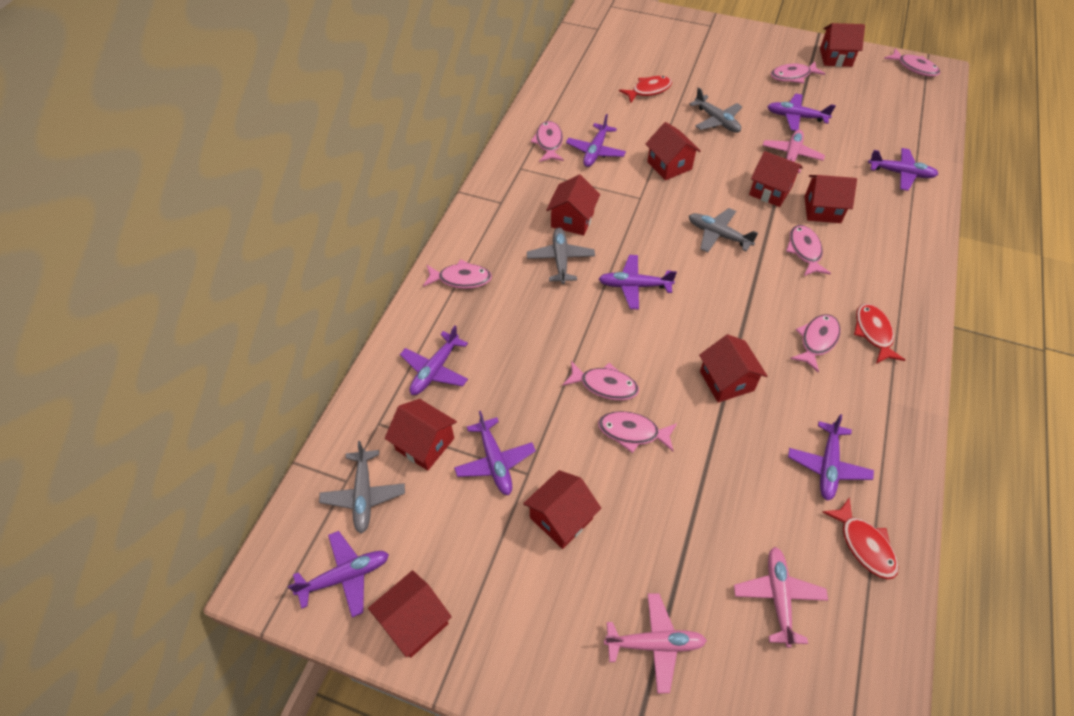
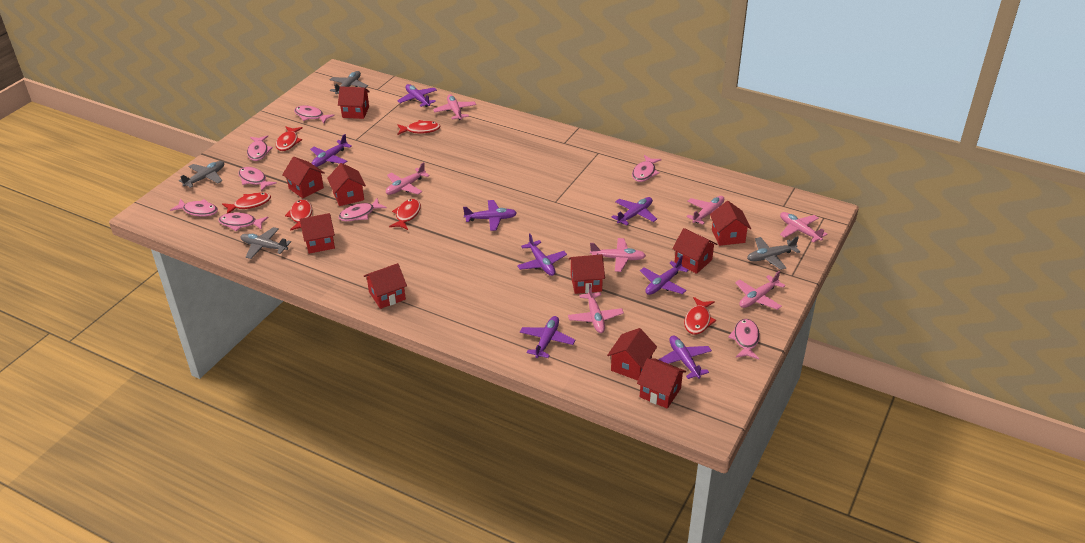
pink plane: [604,593,707,693] [734,547,828,648] [762,130,825,173] = 3 -> [386,162,430,195] [433,94,476,120] [568,284,624,333] [590,238,646,272] [686,196,725,225] [735,271,785,310] [780,212,827,243] = 7
red fish: [619,76,672,103] [822,497,899,579] [854,304,905,364] = 3 -> [222,192,271,213] [276,126,303,151] [285,199,312,231] [389,199,421,230] [397,120,440,135] [684,297,716,335] = 6
red house: [368,570,452,658] [385,399,457,471] [523,470,601,549] [546,175,600,235] [646,122,701,180] [699,334,767,403] [749,151,803,207] [804,175,857,223] [820,23,865,67] = 9 -> [282,157,325,198] [300,213,335,254] [327,163,366,206] [338,86,370,119] [364,263,407,309] [568,254,605,294] [607,328,657,381] [637,358,686,408] [672,228,717,274] [710,201,751,246] = 10

